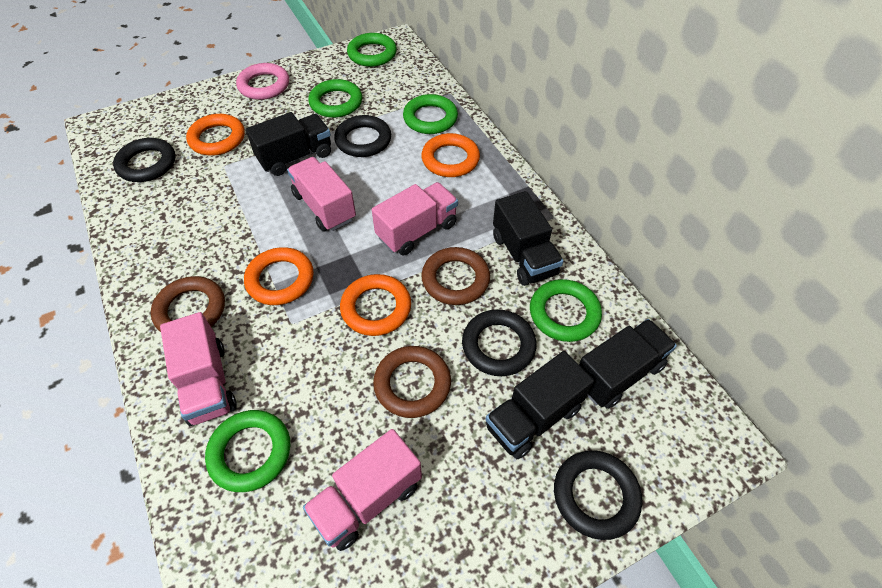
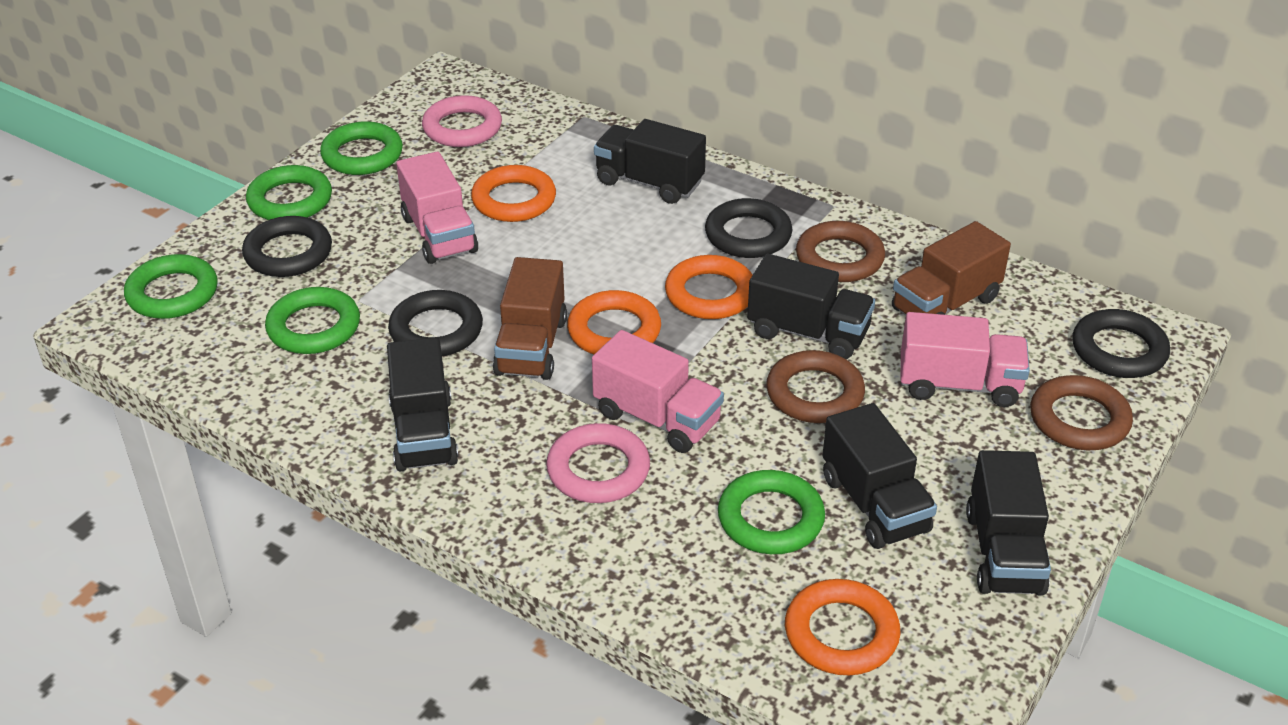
black truck: [246,112,331,176] [485,351,594,459] [493,191,563,286] [579,319,677,409] = 4 -> [387,337,459,471] [594,119,706,204] [747,254,875,359] [823,403,937,549] [966,450,1051,596] = 5
brown truck: none = 0 -> [493,257,567,380] [892,221,1011,315] = 2
pink ring: [236,63,289,100] = 1 -> [422,95,502,147] [546,423,650,503] = 2
pink truck: [160,312,237,426] [287,157,356,232] [303,429,422,551] [372,182,458,255] = 4 -> [396,152,478,264] [592,330,724,453] [900,312,1030,407] = 3

